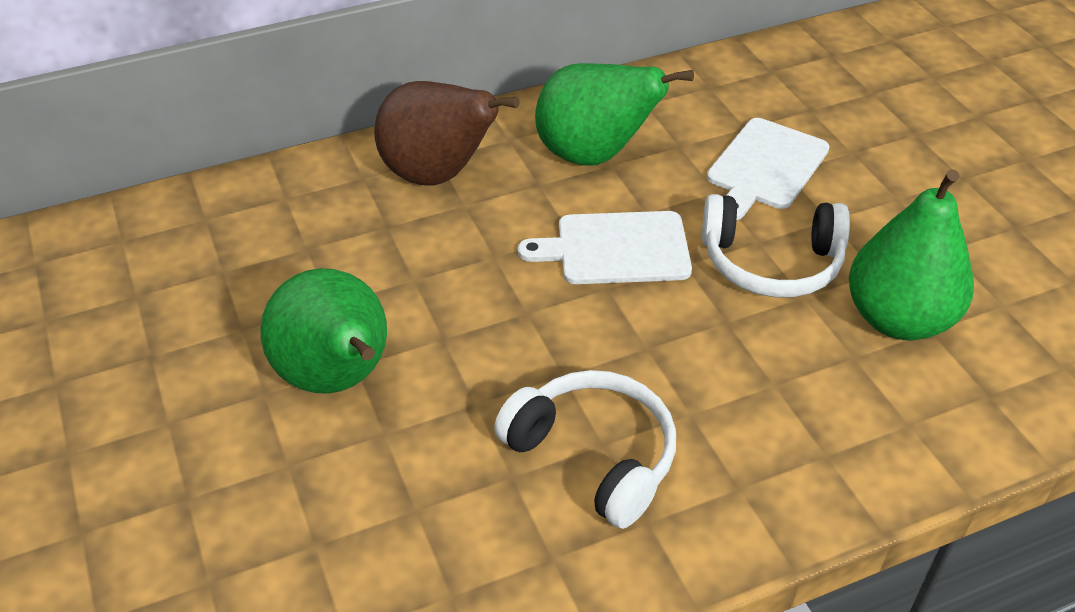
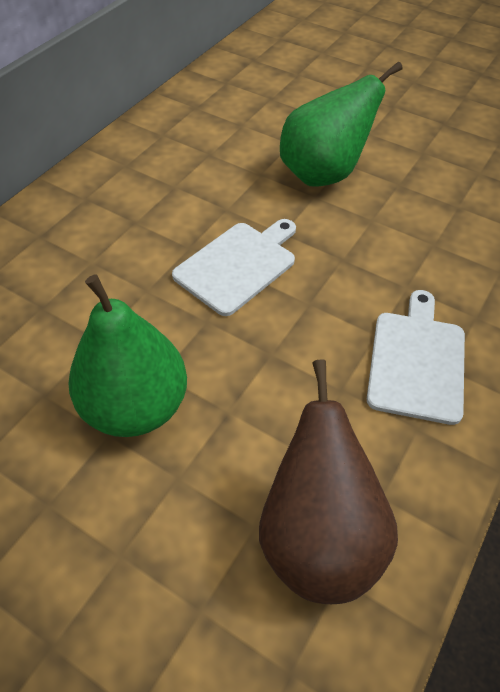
green pear: [260,268,387,394] [535,63,694,165] [849,169,974,340] = 3 -> [69,275,187,437] [280,62,403,187] = 2
white headphones: [494,370,676,529] [702,194,850,298] = 2 -> none = 0

